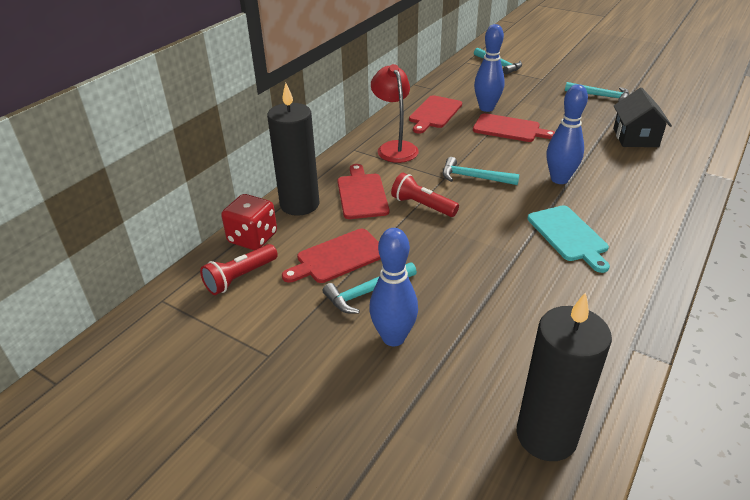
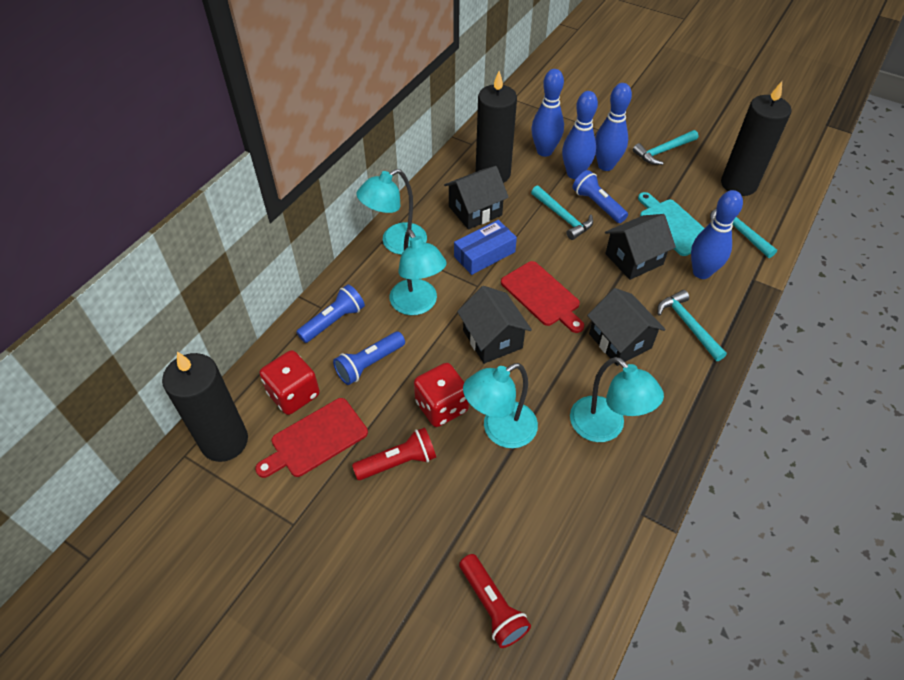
black candle: [267,83,319,216] [516,292,612,461] = 2 -> [162,352,248,462] [476,71,517,183] [721,81,791,196] = 3
black house: [613,87,672,147] = 1 -> [444,166,509,230] [457,286,532,364] [587,288,665,366] [605,214,676,280] = 4
blue bowling pin: [369,228,418,346] [474,24,505,112] [547,84,588,184] = 3 -> [531,69,564,157] [562,91,598,179] [595,83,632,171] [691,190,743,279] = 4
blue box: none = 0 -> [454,220,517,275] = 1
blue flashlight: none = 0 -> [296,284,365,343] [333,332,405,385] [573,170,628,223] = 3
red cutting board: [282,229,381,283] [337,164,389,219] [409,95,462,134] [473,113,555,142] = 4 -> [255,398,368,478] [501,261,584,333] = 2
red dice: [221,194,277,250] = 1 -> [259,350,320,415] [414,363,469,427] = 2
red lamp: [371,64,419,163] = 1 -> none = 0
turquoise lamp: none = 0 -> [357,169,427,255] [390,229,447,315] [463,363,538,448] [570,357,664,442] = 4

